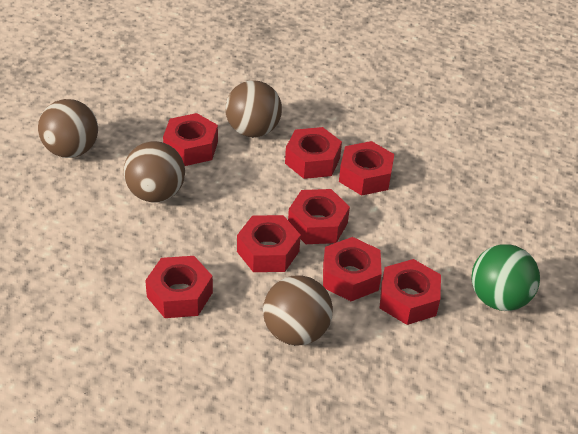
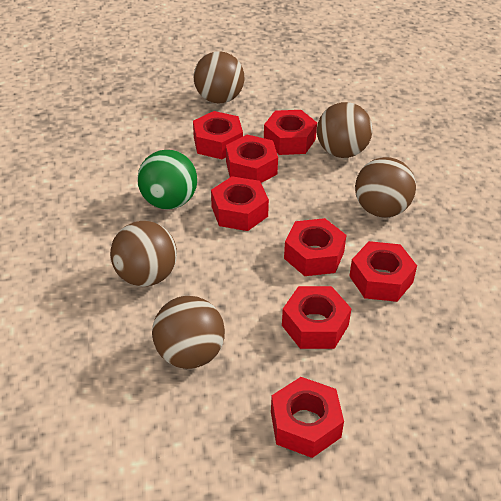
brown ball: [38,99,98,158] [123,141,185,202] [225,80,282,137] [263,275,333,346] = 4 -> [110,221,177,286] [152,296,225,369] [193,51,244,103] [317,102,373,158] [355,157,416,218] = 5

